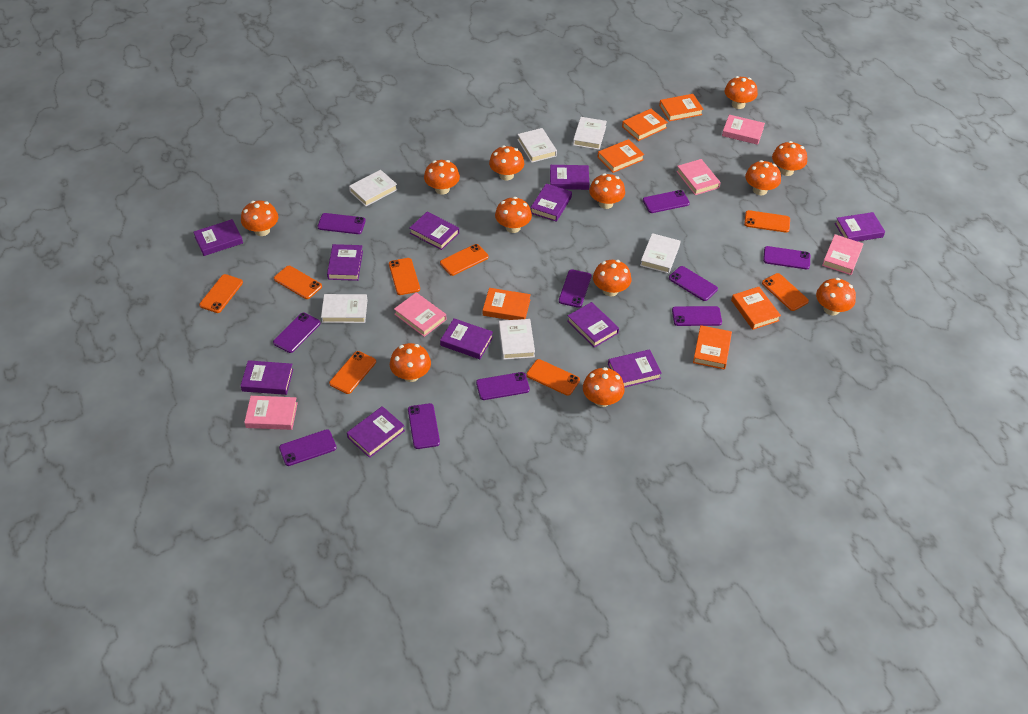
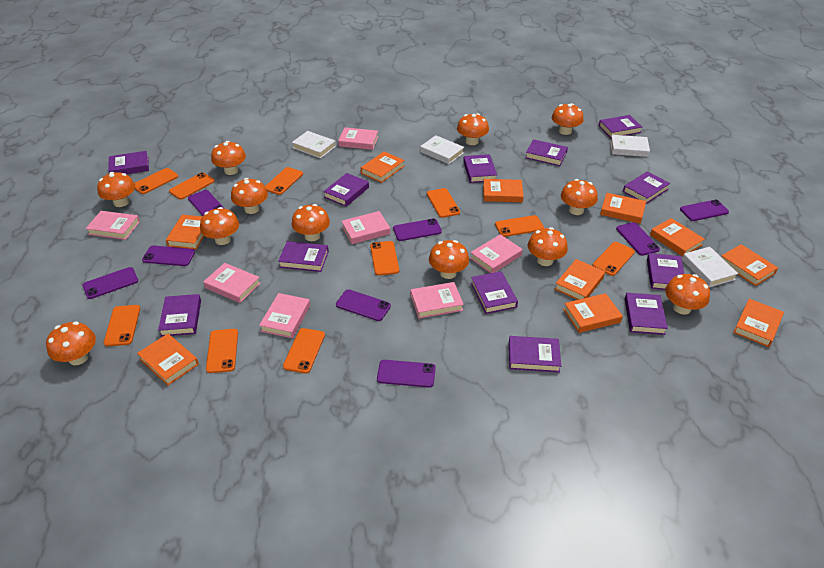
orange book: [483,288,531,320] [598,139,645,173] [622,109,668,141] [659,94,704,121] [693,325,732,370] [731,287,781,330] = 6 -> [137,334,199,385] [166,215,204,249] [361,151,405,183] [483,179,524,202] [555,259,605,300] [563,293,623,333] [600,193,646,224] [650,218,705,257] [721,244,778,286] [733,299,784,347] = 10
orange phone: [199,274,243,313] [274,266,322,299] [329,351,376,394] [389,258,420,295] [440,244,489,276] [526,359,580,396] [744,210,790,233] [762,273,809,311] = 8 -> [104,305,140,346] [135,168,178,194] [169,172,215,200] [206,329,238,373] [265,167,303,195] [283,328,325,374] [370,241,399,276] [427,188,460,218] [495,215,544,237] [593,242,635,276] = 10
pink book: [244,396,298,430] [394,292,446,337] [676,159,721,195] [722,115,765,145] [822,234,863,275] = 5 -> [86,211,140,240] [203,263,261,303] [259,293,310,338] [338,127,378,150] [342,211,390,244] [411,282,464,319] [470,234,523,273] = 7
purple book: [193,219,243,256] [240,360,293,395] [327,244,363,281] [347,406,405,458] [410,212,459,250] [440,318,493,359] [530,184,572,222] [550,165,589,190] [567,302,619,348] [608,349,662,388] [835,212,885,241] = 11 -> [108,151,149,174] [158,294,201,337] [278,241,329,272] [323,173,369,207] [463,154,497,183] [471,271,518,314] [509,336,561,373] [525,139,568,166] [599,115,642,138] [623,171,670,204] [625,293,668,335] [647,253,684,290] = 12
purple phone: [273,313,321,353] [279,429,336,466] [318,213,366,234] [408,403,440,449] [476,372,530,400] [559,269,591,308] [643,190,690,213] [669,266,718,301] [672,306,722,326] [763,246,810,269] = 10 -> [82,267,138,299] [142,245,195,266] [188,190,225,216] [336,289,391,321] [377,360,436,388] [393,218,442,241] [616,222,660,256] [680,200,729,221] = 8
white book: [321,294,367,323] [349,170,398,206] [499,319,535,360] [517,128,557,163] [573,117,607,150] [640,233,680,274] = 6 -> [292,131,336,158] [420,135,464,164] [610,135,650,157] [682,247,738,287] = 4

